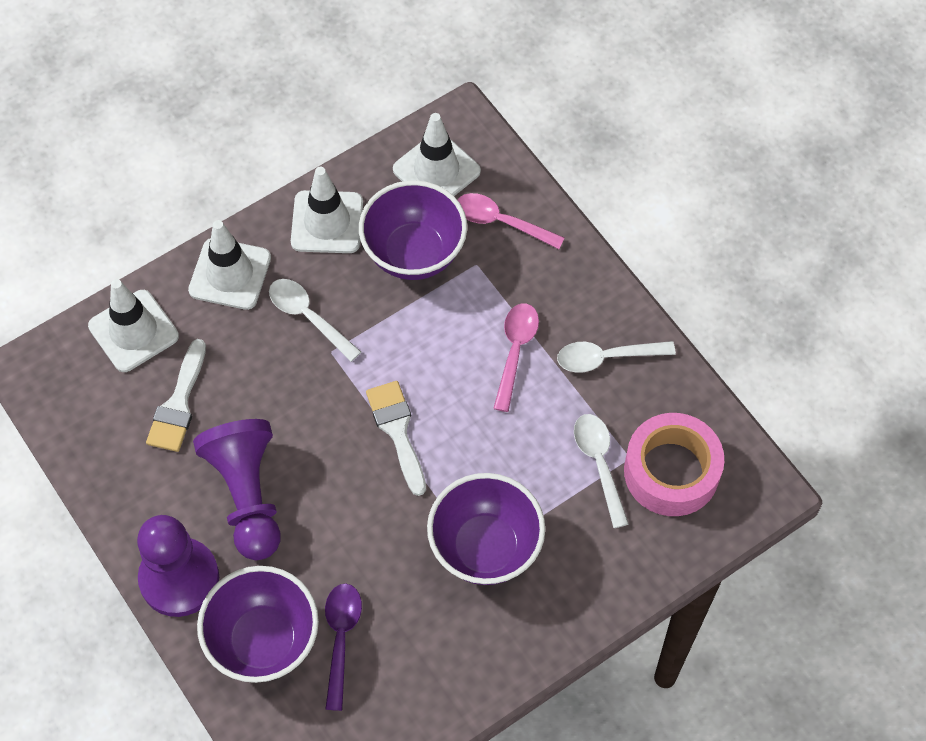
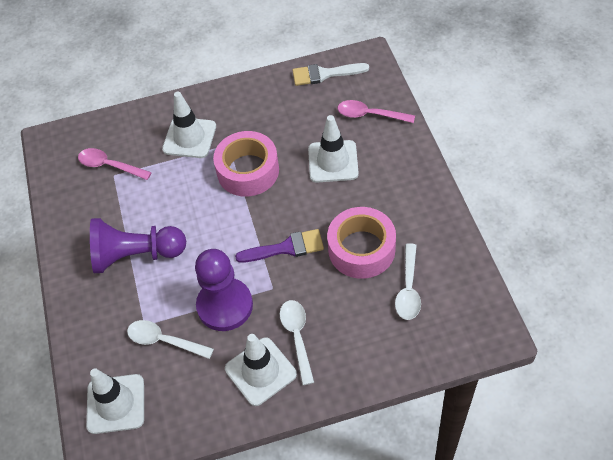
pink tape: [624,413,724,516] = 1 -> [213,131,279,196] [327,207,396,279] = 2
purple bowl: [197,566,319,683] [359,180,467,280] [427,473,545,585] = 3 -> none = 0
purple brush: none = 0 -> [235,229,324,263] = 1
purple spoon: [325,584,362,711] = 1 -> none = 0
white brush: [146,339,206,452] [366,381,426,496] = 2 -> [292,63,369,86] = 1

